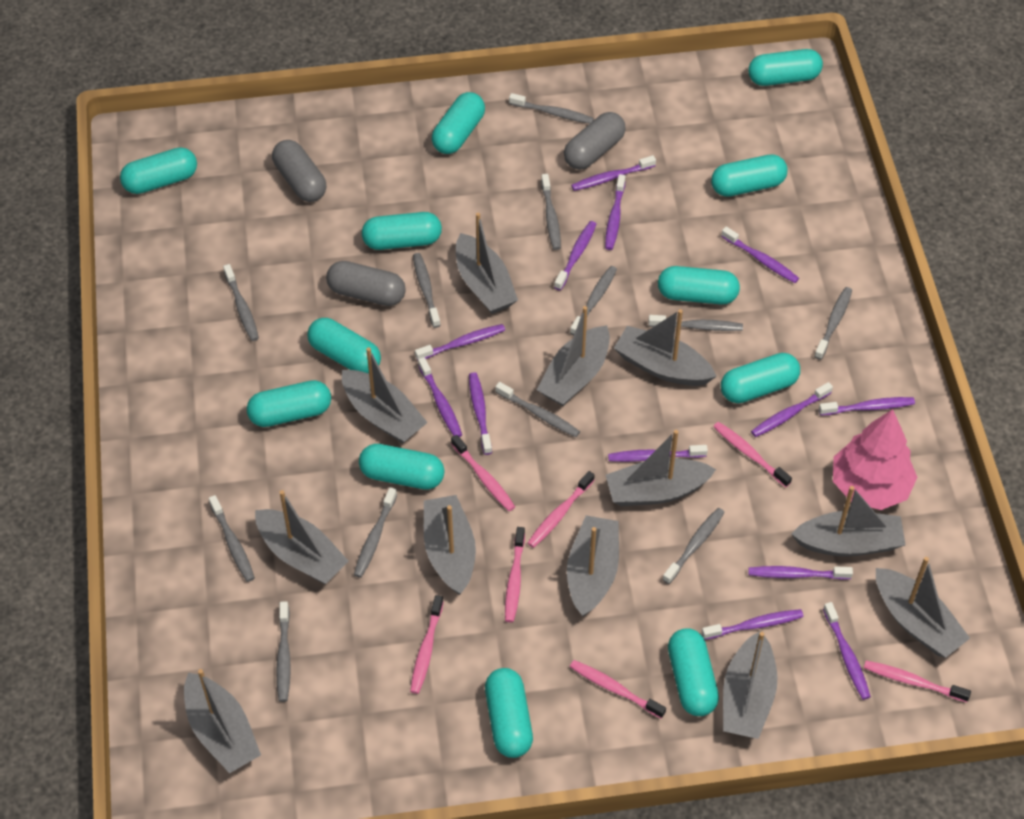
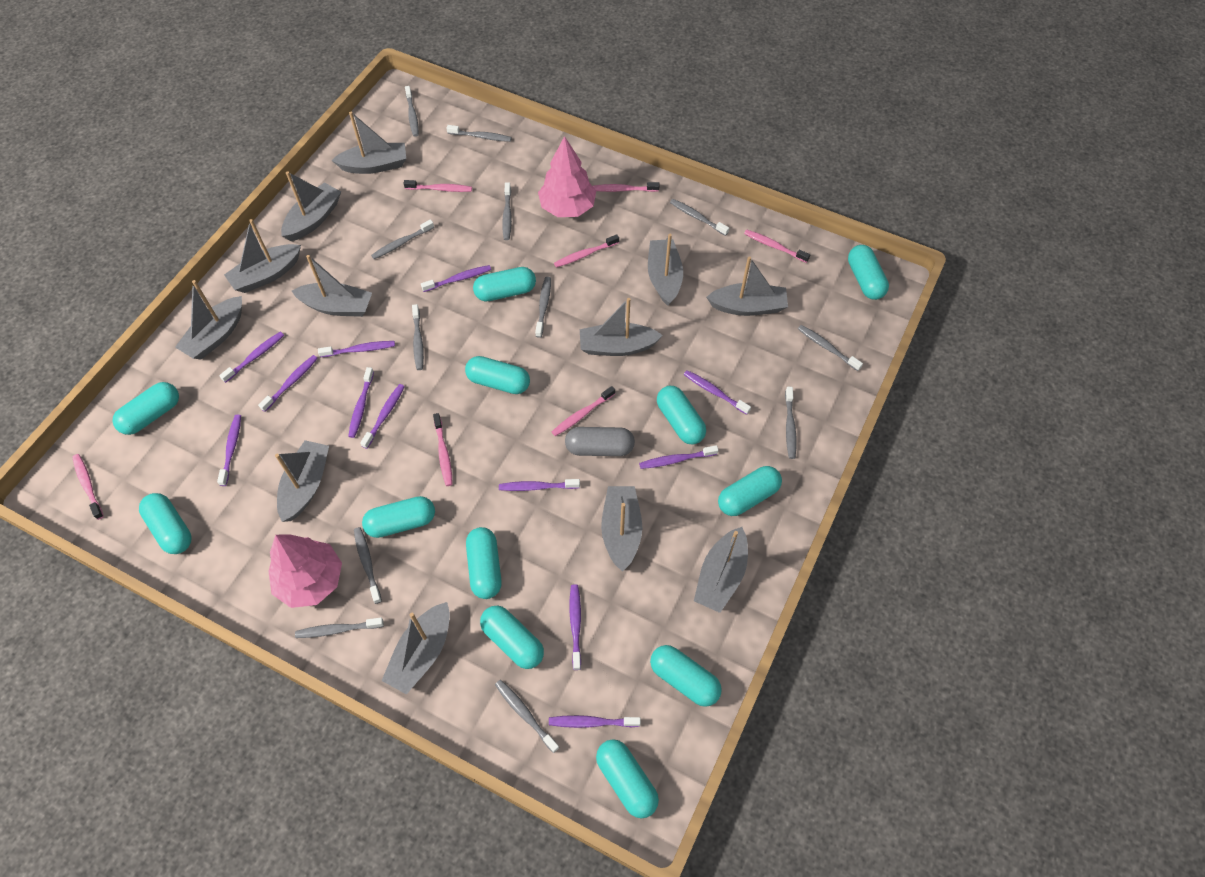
grey capsule: [272,140,326,202] [326,261,406,306] [564,112,626,170] = 3 -> [565,427,635,456] = 1
pink tree: [833,409,917,510] = 1 -> [268,535,342,608] [538,136,596,217] = 2
purple toothbrush: [415,324,505,360] [418,357,462,437] [469,372,492,455] [554,221,597,290] [571,155,656,191] [605,174,625,250] [608,445,708,462] [702,609,803,640] [721,227,799,283] [748,566,853,580] [751,382,833,437] [819,397,915,416] [823,602,871,700] = 13 -> [217,415,241,486] [219,332,284,383] [258,355,318,412] [318,341,395,357] [348,367,374,438] [360,384,405,449] [421,265,491,292] [499,479,580,491] [549,715,641,728] [569,584,581,670] [639,445,718,469] [684,370,751,415] = 12

